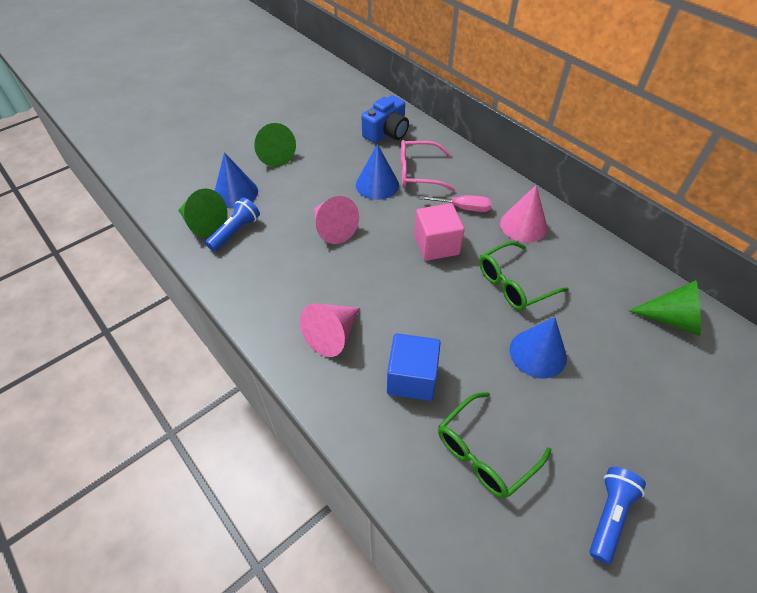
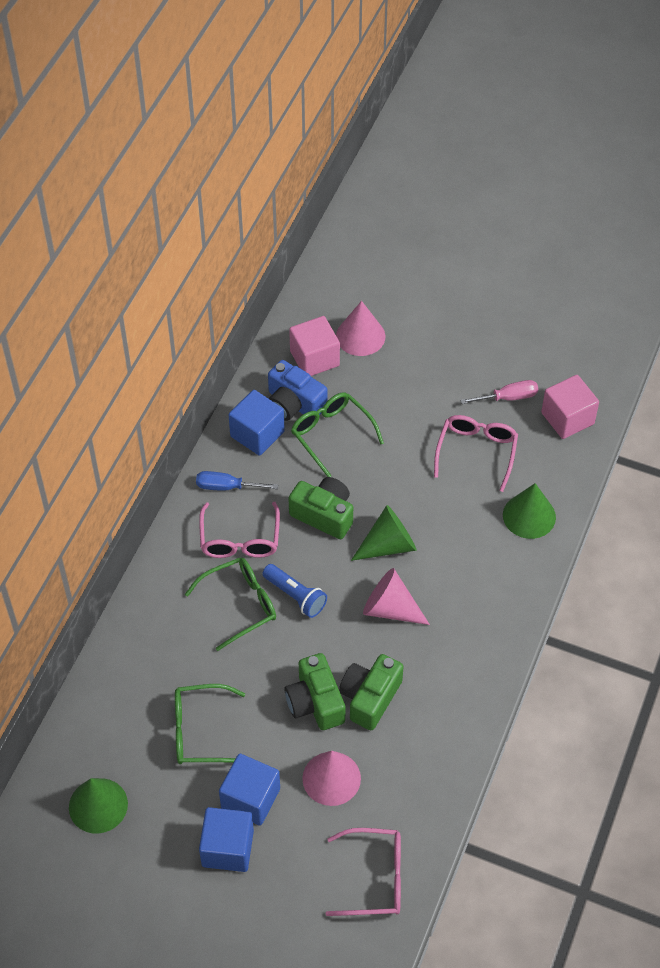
blue cone: [215,152,258,208] [356,144,399,200] [510,317,567,379] = 3 -> none = 0
blue cube: [387,333,441,401] = 1 -> [199,807,254,872] [219,754,280,826] [228,390,285,456] = 3
blue flashlight: [205,198,260,252] [590,467,646,564] = 2 -> [262,564,327,618] = 1
blue screwdriver: none = 0 -> [196,471,278,491] = 1
green camera: none = 0 -> [284,653,346,730] [288,477,353,539] [339,654,404,730] = 3
green glasses: [438,392,551,499] [479,241,569,311] = 2 -> [175,684,245,764] [185,558,276,651] [291,392,384,477] = 3
pink cube: [414,203,465,261] = 1 -> [289,316,340,376] [541,375,599,439] = 2
pink glasses: [401,140,456,191] = 1 -> [199,502,280,558] [326,828,401,916] [434,415,518,492] = 3

